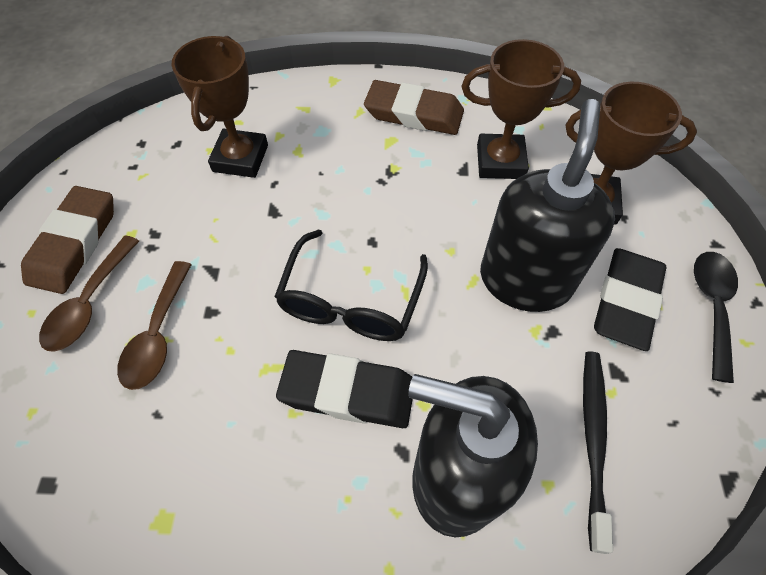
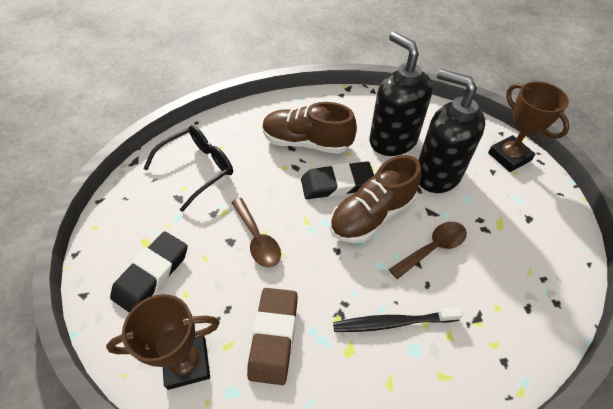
black spoon: [694,252,738,383] = 1 -> none = 0
brown eraser: [21,186,114,294] [364,80,464,135] = 2 -> [247,288,298,385] = 1
brown shoe: none = 0 -> [263,102,357,154] [330,155,421,243] = 2
brown trophy: [172,36,268,178] [462,39,581,179] [566,82,697,225] = 3 -> [106,294,220,390] [488,81,570,172] = 2

